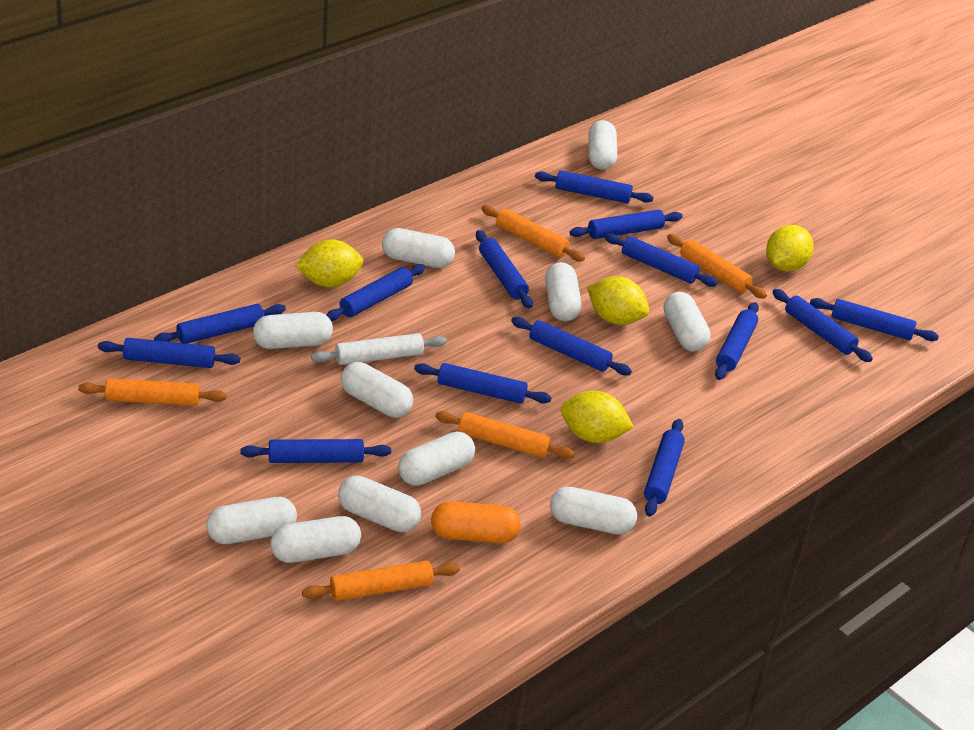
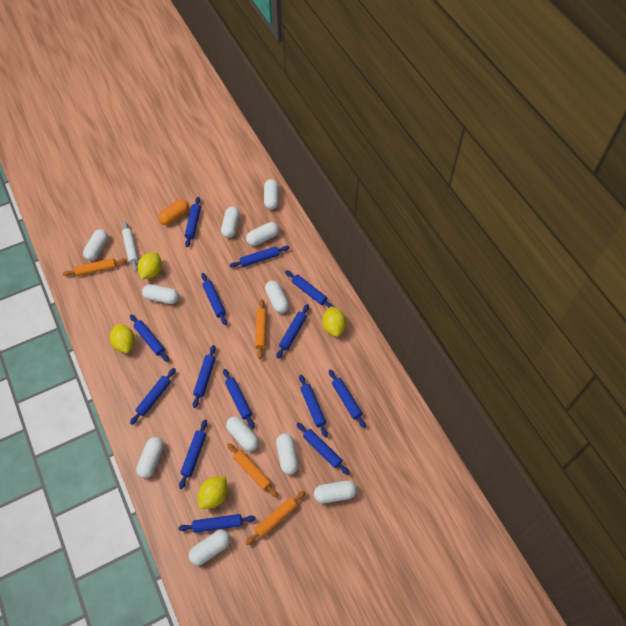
orange rolling pin: [78,378,226,406] [302,560,460,601] [435,411,575,459] [481,205,585,261] [667,234,767,299] = 5 -> [63,258,127,276] [227,443,278,498] [246,491,306,545] [255,299,267,359] = 4

